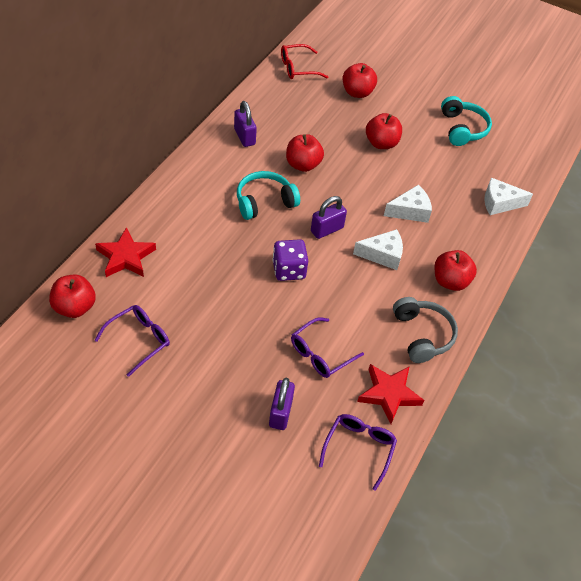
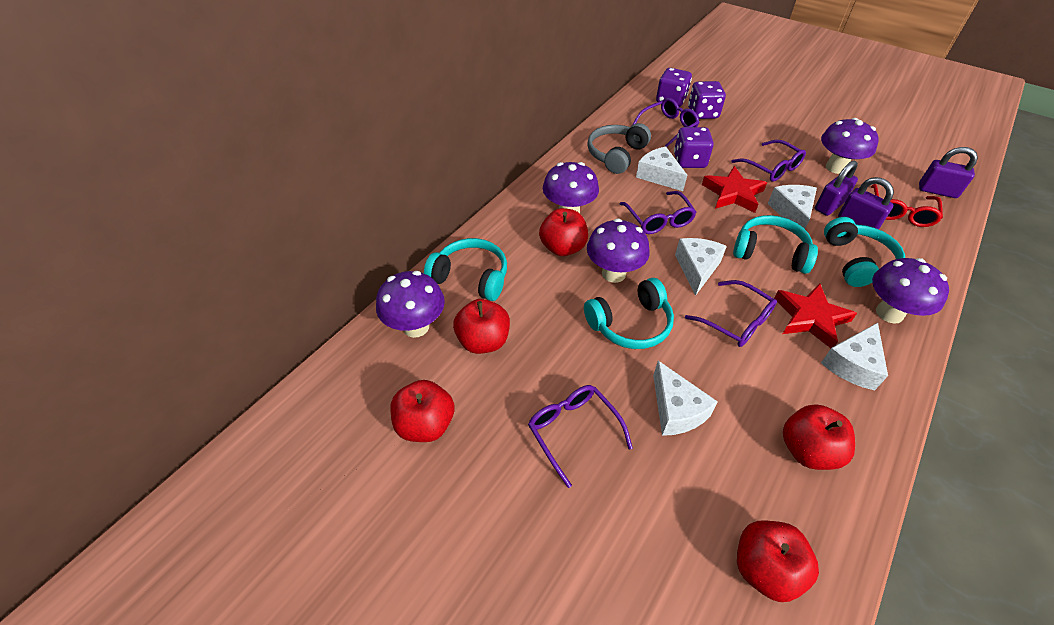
purple dice: [272,239,308,281] = 1 -> [656,68,692,107] [674,127,714,168] [688,81,726,119] = 3
purple glasses: [94,305,170,377] [291,317,364,378] [319,414,397,491] = 3 -> [528,385,633,488] [620,191,696,234] [632,98,700,147] [685,280,777,347] [731,140,806,182] = 5
purple mushroom: none = 0 -> [376,271,445,338] [543,162,599,213] [587,218,650,283] [821,118,879,174] [872,258,949,324] = 5
turquoise headphones: [237,171,300,220] [441,96,492,146] = 2 -> [424,238,507,301] [584,278,674,349] [733,215,818,274] [824,217,905,287] = 4
white cheese: [353,229,403,270] [384,185,432,223] [484,178,533,215] = 3 -> [636,146,687,191] [653,361,718,436] [675,238,727,296] [768,185,817,229] [821,323,888,390] = 5

